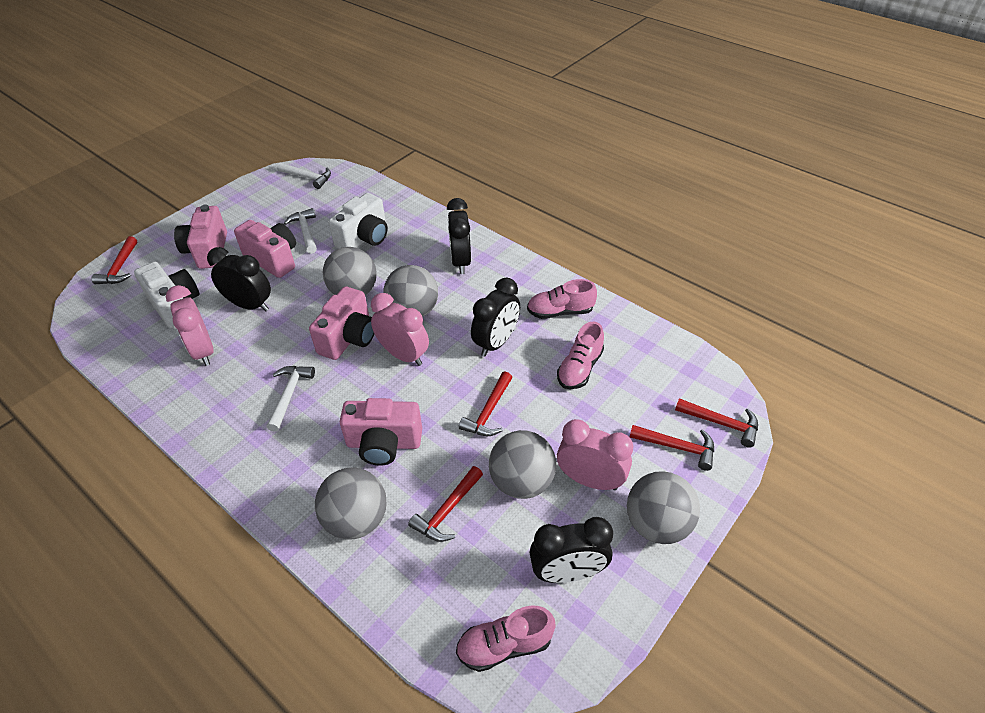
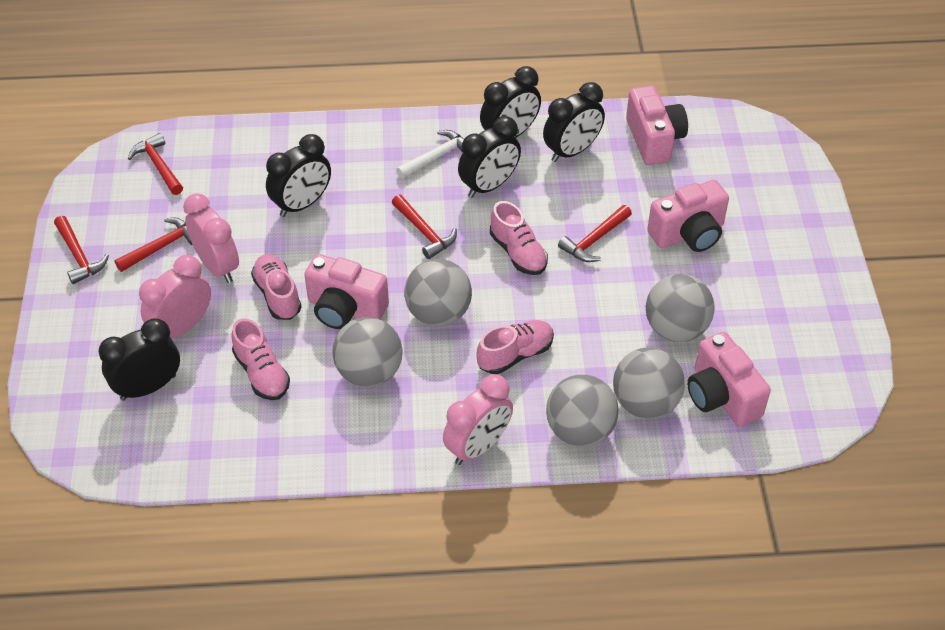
black clock: [207,247,271,311] [447,198,471,274] [471,278,520,357] [529,517,613,583] = 4 -> [99,318,180,401] [266,134,331,217] [458,116,521,198] [480,66,541,138] [543,82,605,162] = 5
pink shoe: [456,606,556,672] [527,279,597,319] [557,321,604,389] = 3 -> [231,318,290,400] [251,254,302,320] [476,320,554,374] [490,201,548,275] = 4
white camera: [134,262,200,328] [329,193,388,249] = 2 -> none = 0
white hammer: [267,366,315,432] [277,162,331,189] [284,208,317,254] = 3 -> [396,130,464,179] = 1

